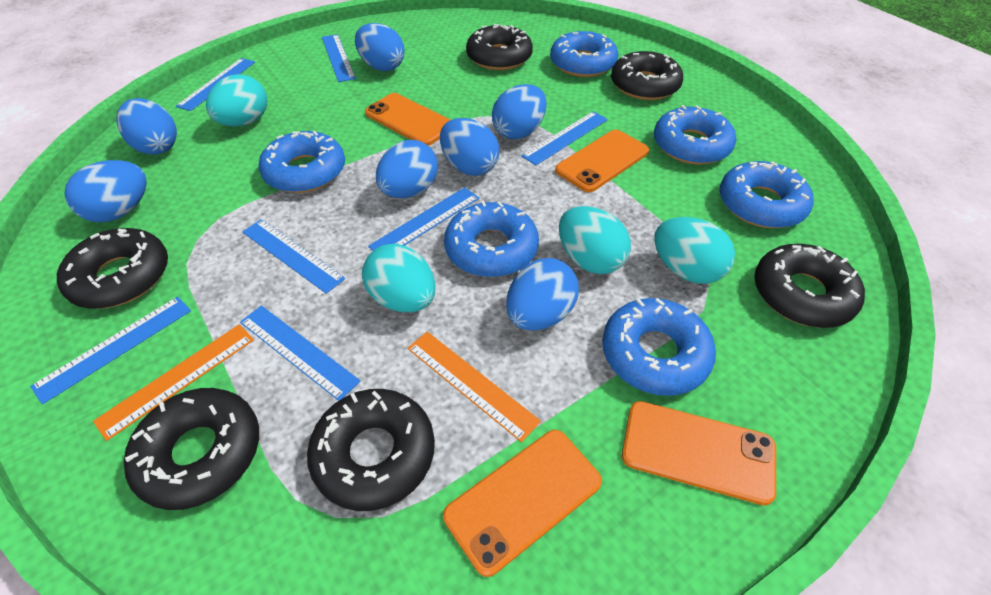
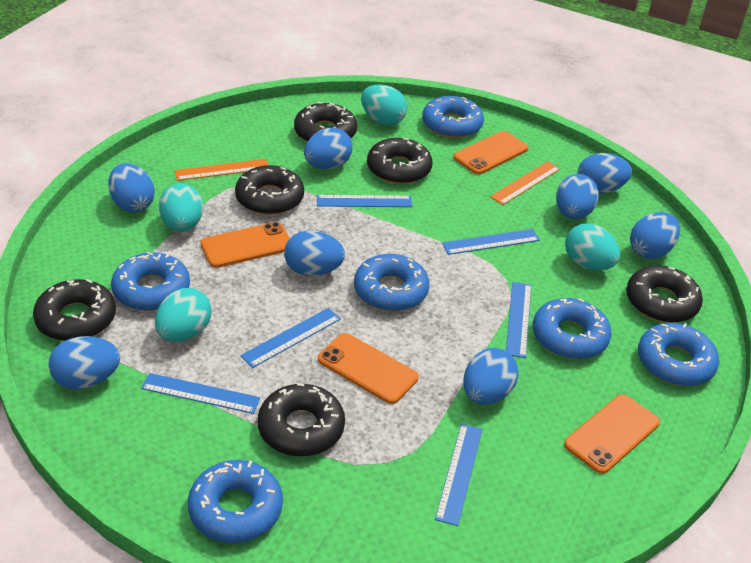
blue egg: [64,160,147,222] [116,98,177,155] [355,23,405,71] [376,140,438,198] [440,118,499,176] [492,84,547,139] [506,258,579,331] = 7 -> [48,336,120,389] [108,163,155,213] [284,231,345,276] [304,128,353,169] [463,348,518,405] [556,174,599,219] [577,153,632,194] [630,212,680,259] = 8
blue ruler: [30,297,191,404] [176,58,255,111] [240,305,361,401] [242,219,345,294] [322,34,356,82] [368,187,479,251] [521,111,608,165] = 7 -> [141,373,261,414] [240,308,341,368] [317,195,412,207] [435,424,483,526] [442,229,540,255] [506,282,531,358] = 6

